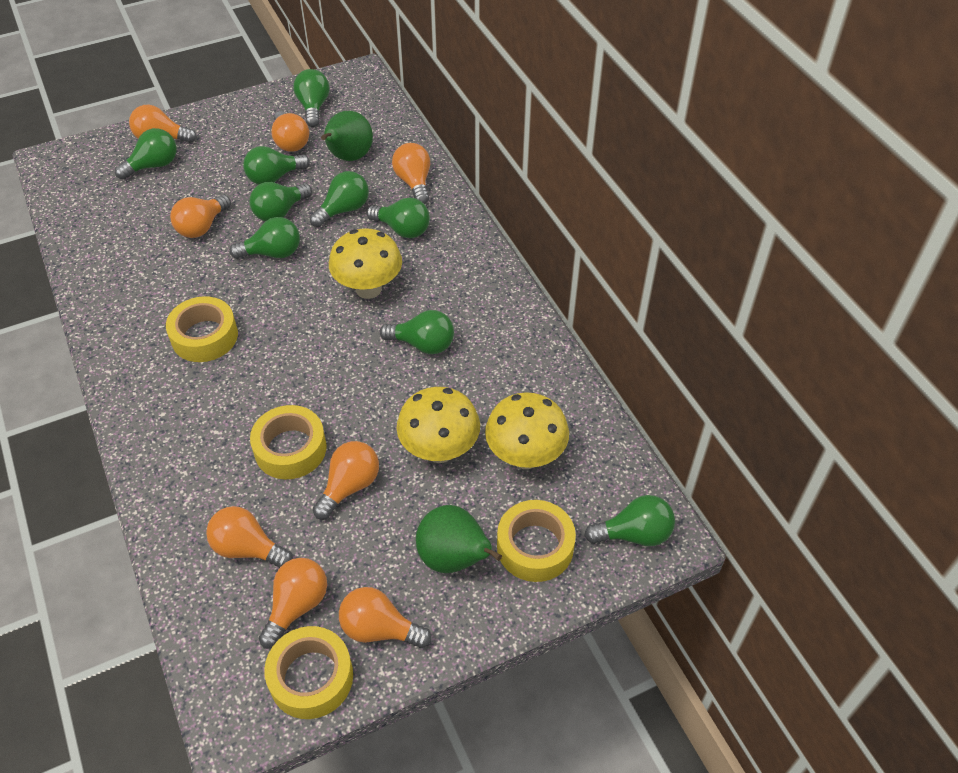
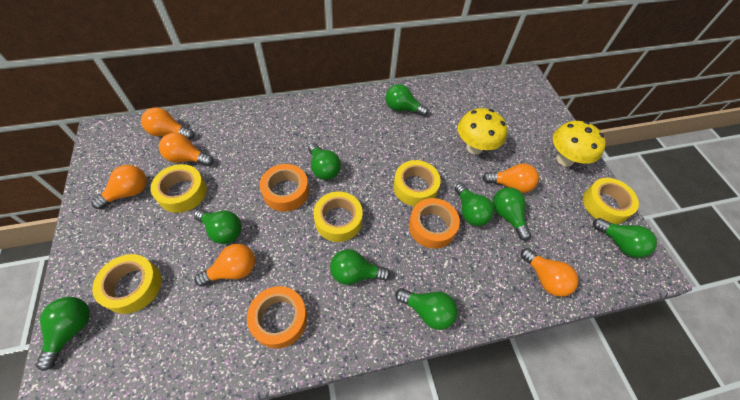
green pear: [321,111,373,161] [416,505,502,573] = 2 -> none = 0
orange light bulb: [129,105,197,143] [170,195,231,238] [206,506,293,568] [259,558,327,649] [272,111,309,152] [313,441,379,520] [339,587,432,648] [392,143,430,204] = 8 -> [91,165,147,209] [141,108,194,140] [159,133,214,166] [195,244,255,287] [482,163,539,193] [521,248,579,297] = 6
orange tape: none = 0 -> [247,286,307,349] [260,164,309,212] [409,198,460,249] = 3
yellow mushroom: [329,228,402,299] [396,387,480,463] [485,392,569,469] = 3 -> [458,108,507,154] [553,121,606,167] = 2
yellow tape: [166,296,238,362] [250,405,327,479] [264,626,353,719] [497,500,576,582] = 4 -> [92,254,161,314] [151,164,207,213] [313,191,363,242] [393,160,441,206] [583,178,639,224] = 5

